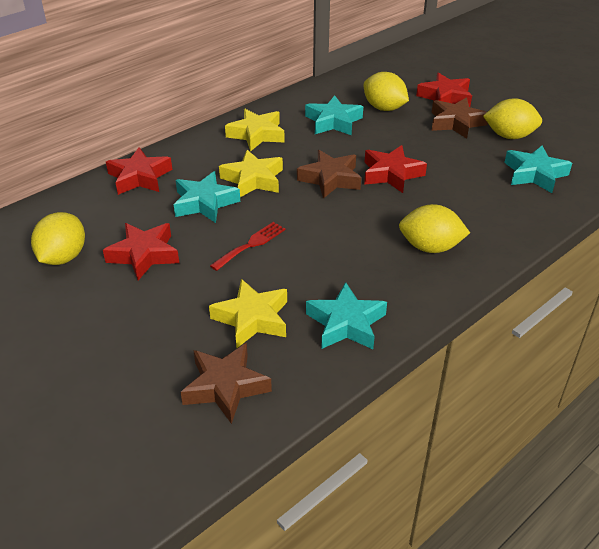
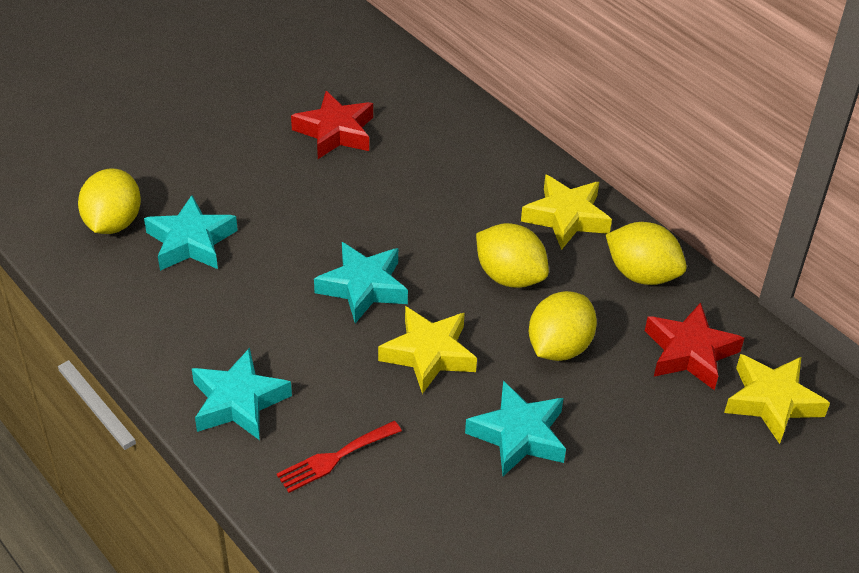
brown star: [181,343,272,424] [297,150,361,198] [432,98,488,139] = 3 -> none = 0
red star: [103,223,179,280] [106,147,172,195] [364,145,427,193] [416,72,472,107] = 4 -> [291,91,373,159] [645,302,744,390] = 2

